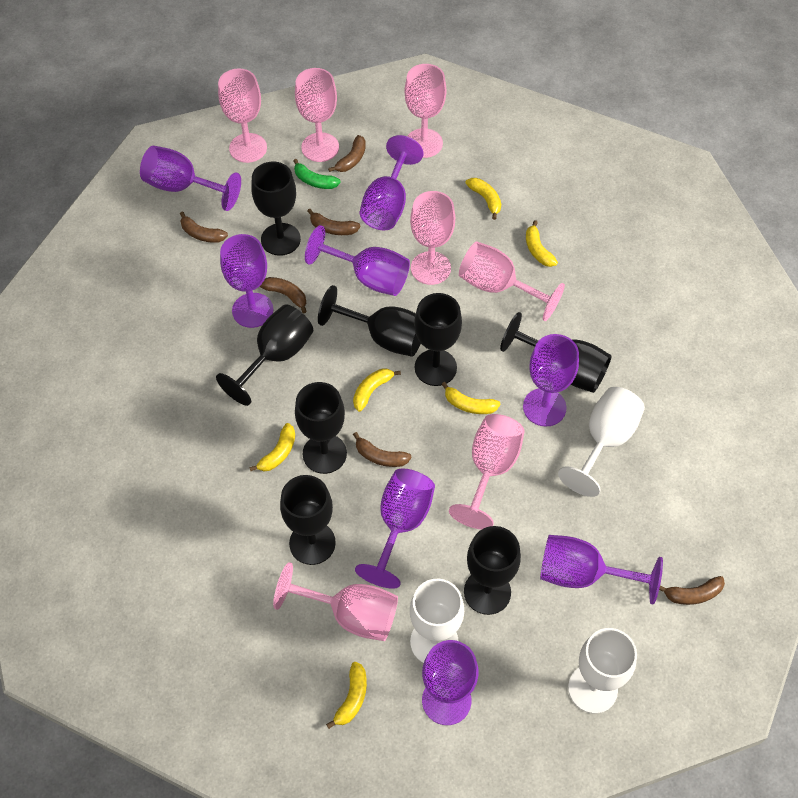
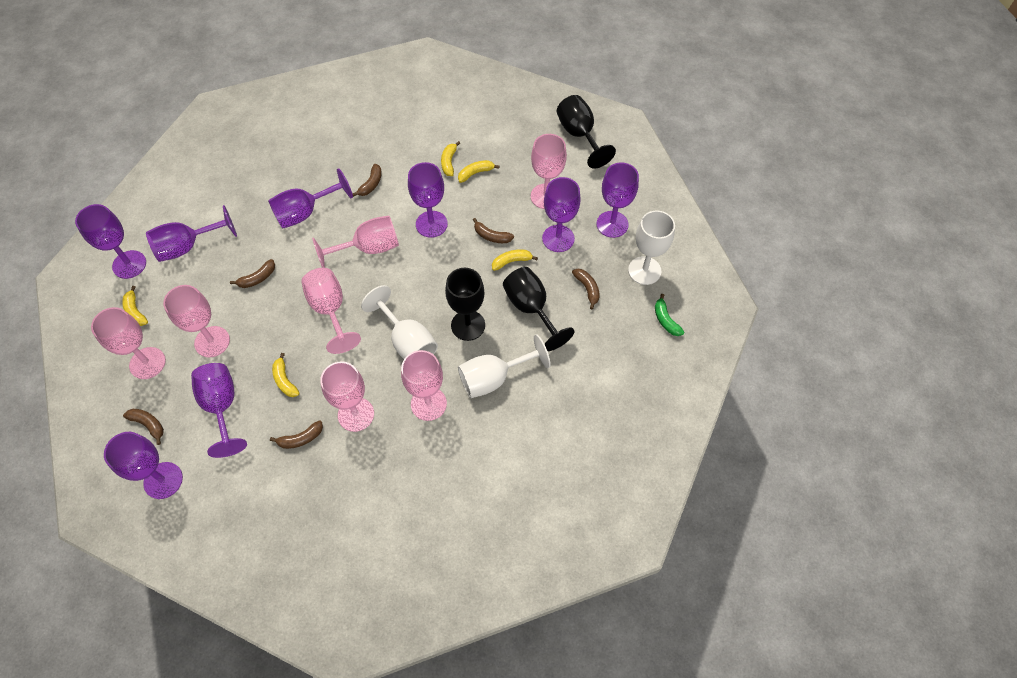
black goblet: [216,304,313,406] [251,162,301,256] [280,475,336,565] [295,382,347,474] [318,285,421,357] [414,293,462,386] [464,526,521,615] [500,312,612,393] = 8 -> [445,268,485,341] [503,267,575,351] [557,95,616,168] = 3
yellow banana: [249,423,295,471] [326,662,367,729] [353,369,401,412] [441,382,500,414] [465,178,501,220] [526,220,558,267] = 6 -> [122,286,148,326] [272,353,300,397] [441,141,460,176] [458,160,500,183] [492,249,538,271] = 5

